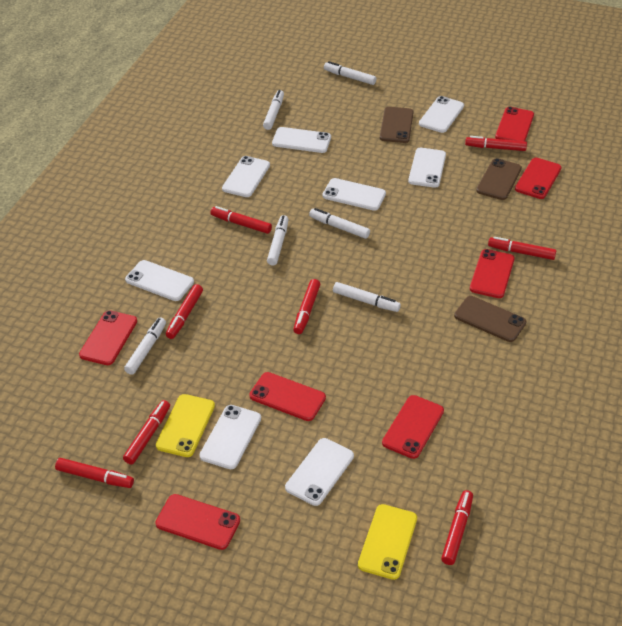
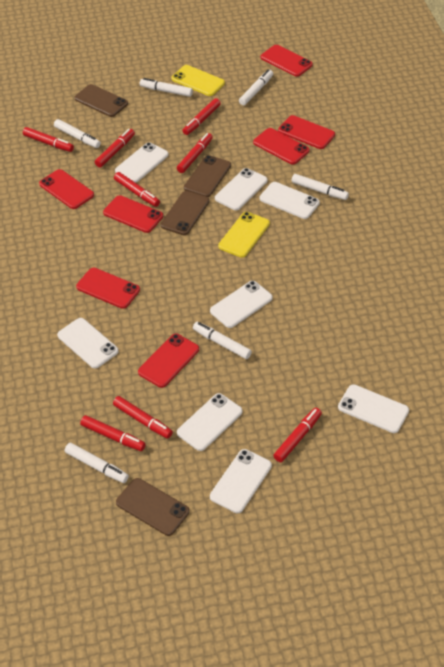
brown phone: [380,107,414,143] [454,296,527,342] [476,158,522,200] = 3 -> [74,84,128,117] [116,478,190,536] [161,191,209,235] [184,155,231,197] = 4

